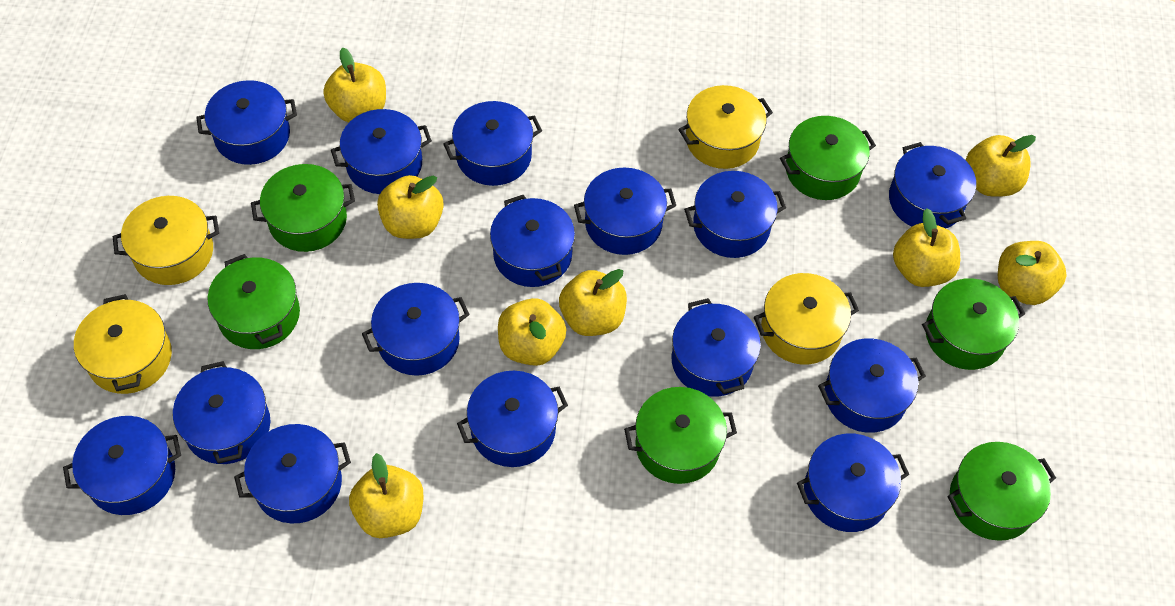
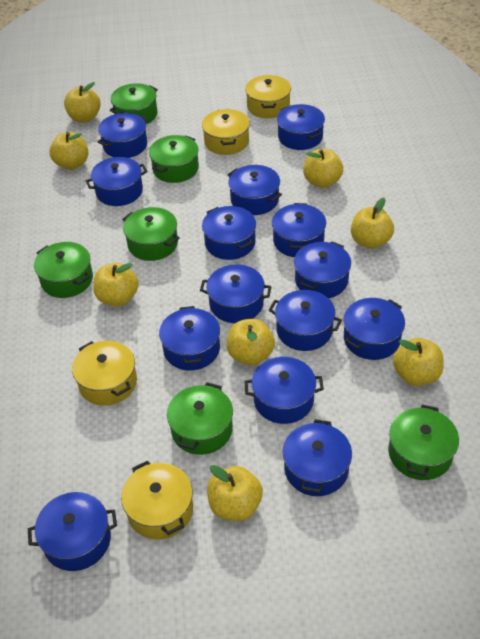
blue pot: [63,416,181,515] [173,361,270,464] [196,80,297,165] [234,424,351,523] [331,109,432,194] [362,283,470,376] [443,101,542,186] [457,371,568,467] [490,195,575,287] [574,168,676,255] [671,298,761,397] [684,171,786,258] [797,433,909,532] [818,338,926,433] [889,142,976,229] = 15 -> [28,492,117,571] [86,157,148,206] [98,113,147,158] [159,306,220,371] [200,264,272,323] [202,206,256,260] [228,165,282,215] [245,357,324,424] [269,290,342,351] [272,203,326,257] [277,104,325,150] [283,419,352,496] [294,241,351,298] [344,298,405,360] = 14

